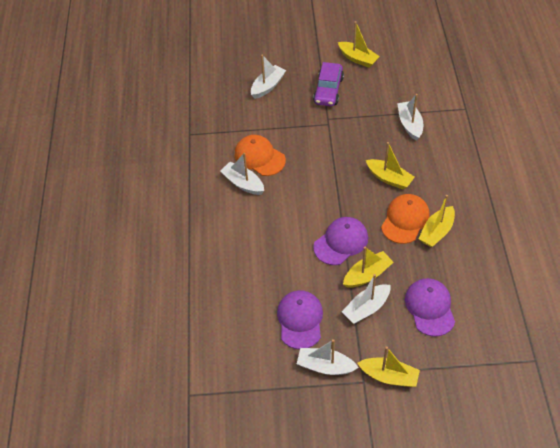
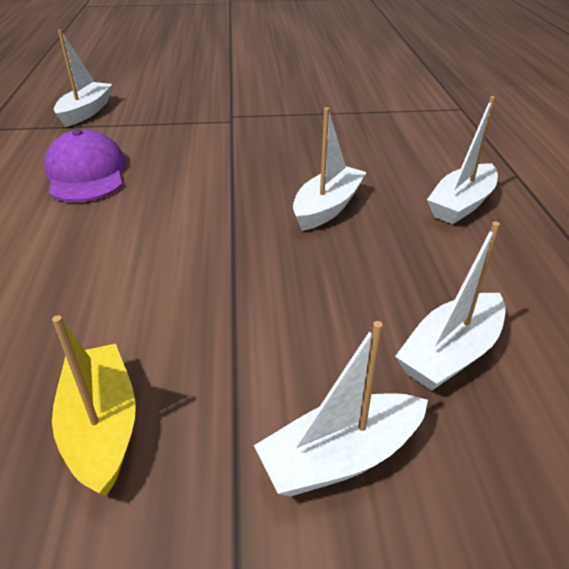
orange cap: [235,135,286,176] [381,194,430,244] = 2 -> none = 0
purple cap: [277,290,323,349] [313,217,368,265] [405,278,455,337] = 3 -> [44,129,126,202] = 1
purple car: [313,62,344,106] = 1 -> none = 0
yellow boat: [338,21,380,68] [343,247,394,288] [358,346,420,387] [366,142,415,189] [418,195,455,247] = 5 -> [52,315,136,496] = 1

